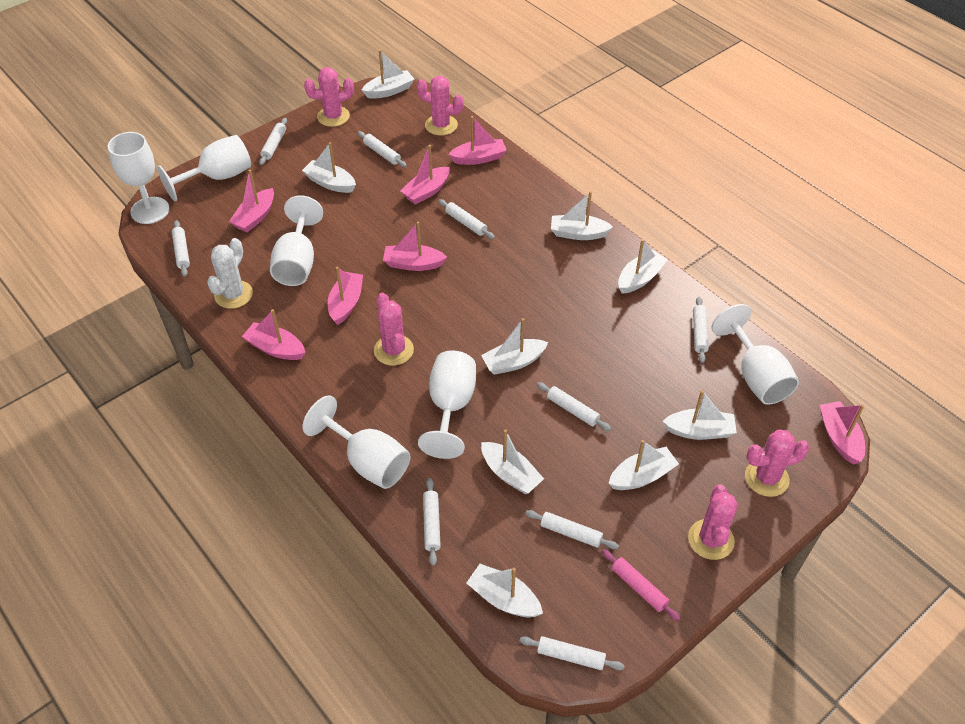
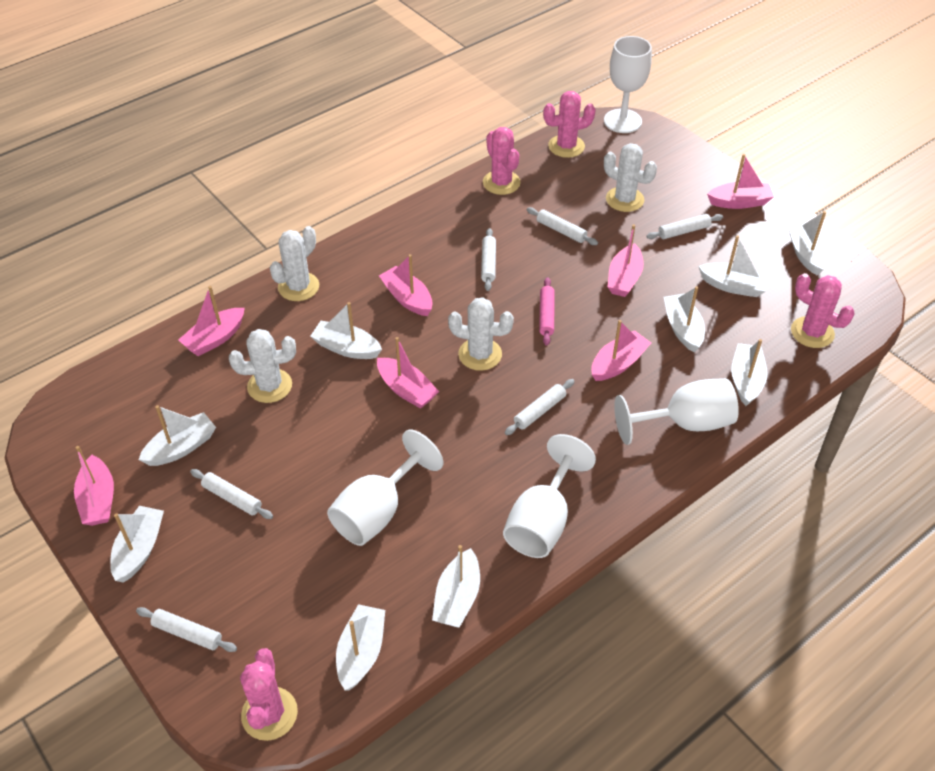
pink cactus: [304,67,354,127] [374,293,414,366] [417,76,464,136] [688,484,738,560] [745,430,809,497] = 5 -> [240,648,298,741] [483,127,521,195] [543,91,596,158] [791,273,855,348] = 4
white cactus: [207,238,253,309] = 1 -> [229,329,296,403] [270,226,319,301] [448,297,514,371] [604,143,657,212] = 4
white goblet: [108,132,170,224] [157,135,251,201] [270,195,323,286] [302,395,411,489] [418,350,476,459] [712,304,799,405] = 6 -> [327,430,443,546] [503,434,596,558] [604,36,652,133] [614,378,739,445] = 4
white rolling pin: [172,220,190,277] [259,118,287,165] [358,131,407,168] [423,478,441,566] [438,199,495,239] [520,636,625,670] [525,510,619,549] [537,382,611,431] [693,297,709,363] = 9 -> [136,607,237,652] [190,469,273,519] [481,228,496,291] [505,379,575,435] [527,207,598,245] [646,214,723,239] = 6

